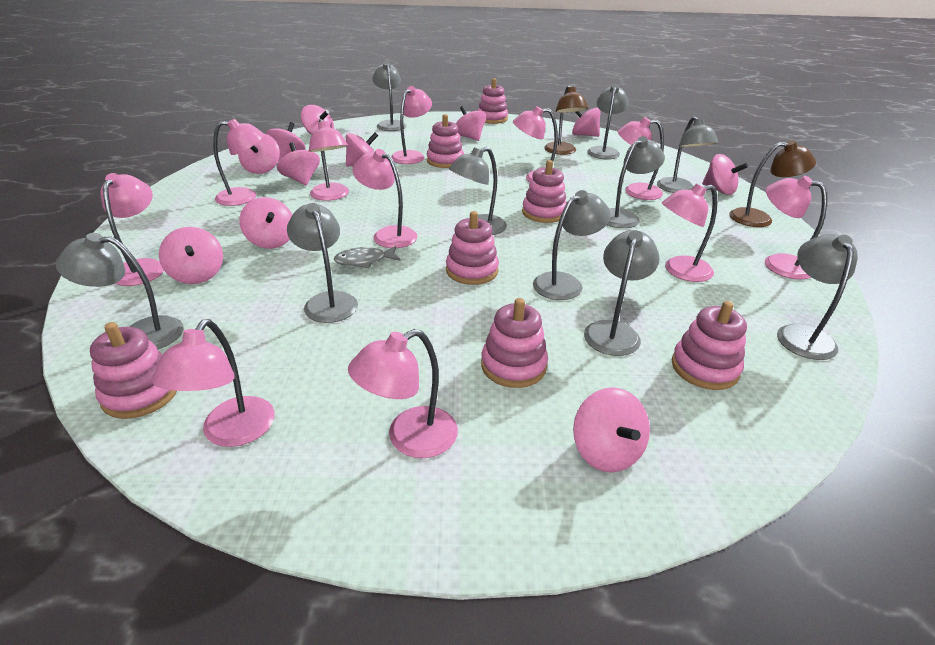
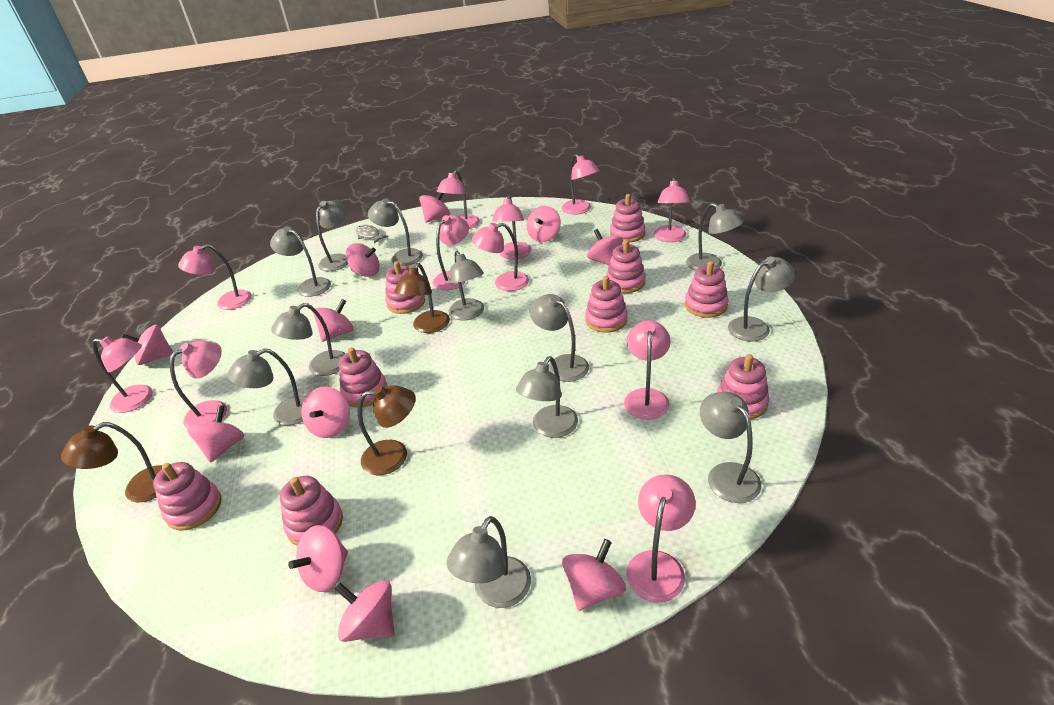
brown lamp: [544,85,588,155] [729,140,816,227] = 2 -> [61,422,162,502] [358,385,416,475] [395,263,450,333] = 3
grey lamp: [56,233,184,350] [287,203,358,323] [372,61,406,131] [449,147,507,235] [533,190,611,300] [584,230,660,356] [587,84,628,159] [607,136,665,228] [657,116,719,193] [777,234,858,360] = 10 -> [228,348,306,426] [270,226,331,297] [271,303,346,376] [316,201,348,271] [368,198,423,266] [447,516,531,608] [449,251,484,321] [516,356,578,438] [529,294,589,382] [686,203,743,271] [700,392,761,503] [728,257,795,342] = 12
pink stacking toy: [90,322,177,419] [427,114,464,168] [446,211,499,285] [477,78,508,124] [481,298,548,388] [522,160,567,223] [672,301,747,390] = 7 -> [153,462,222,531] [280,476,343,546] [339,348,388,408] [385,261,425,314] [585,276,628,333] [606,240,646,293] [610,194,645,243] [685,261,729,318] [717,354,769,420] = 9

